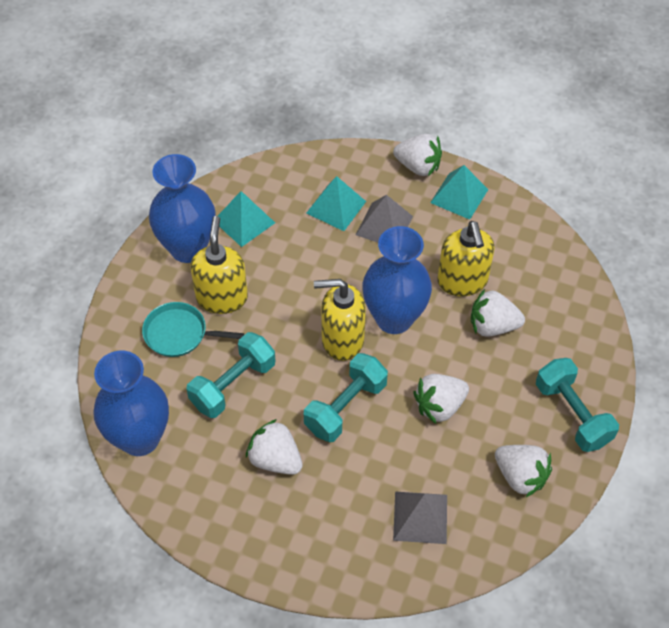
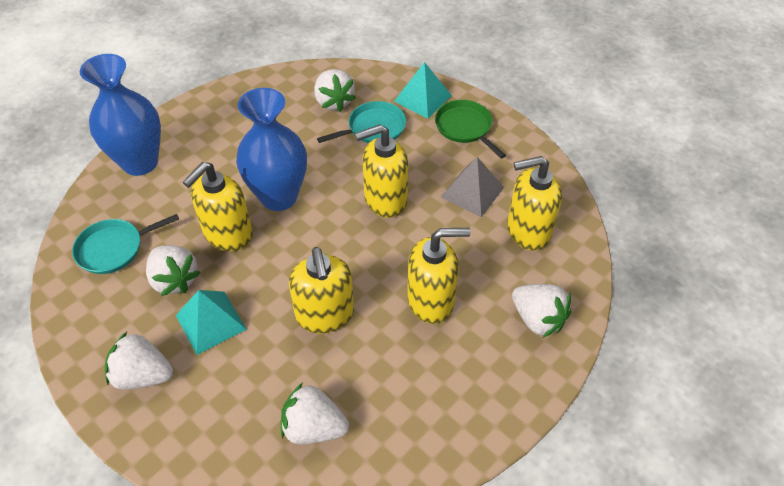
blue vase: [93,351,169,456] [149,154,216,263] [363,226,432,334] = 3 -> [80,54,161,176] [236,88,307,211] = 2
green pan: none = 0 -> [435,100,506,159] = 1
grey pyramid: [356,195,413,243] [393,491,447,544] = 2 -> [441,157,504,217] = 1
turquoise dumbbell: [186,332,276,418] [304,353,388,442] [536,358,619,452] = 3 -> none = 0
turquoise pan: [142,302,244,357] = 1 -> [72,214,179,274] [317,101,406,143] = 2
turquoise pyramid: [218,191,275,247] [306,176,366,231] [430,165,488,220] = 3 -> [176,290,247,355] [394,62,452,118] = 2
yellow soap dispenser: [190,216,248,314] [314,279,366,361] [437,221,495,297] = 3 -> [183,162,253,251] [289,247,354,334] [355,124,408,218] [407,228,471,324] [507,156,562,250] = 5

